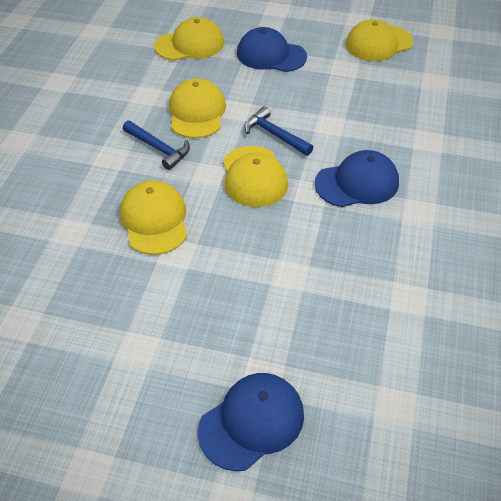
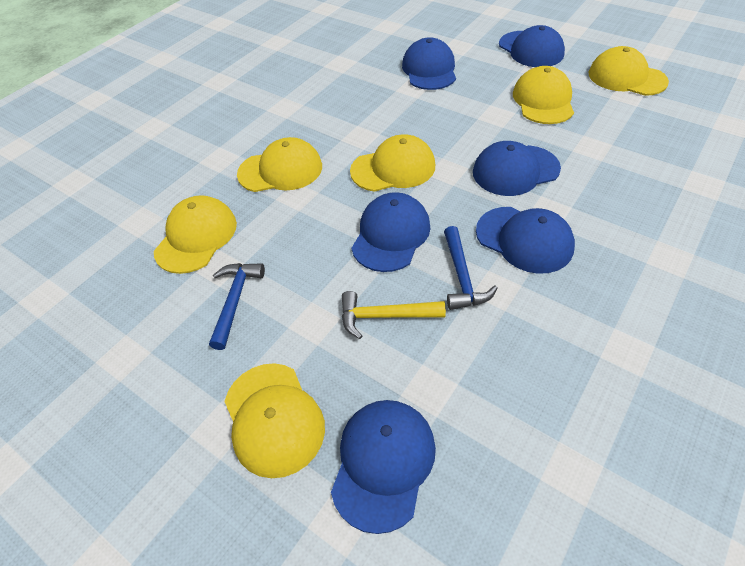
blue cap: [198,373,304,471] [237,27,307,72] [315,150,399,207] = 3 -> [331,400,436,534] [351,192,431,272] [402,37,456,90] [473,141,561,196] [476,207,575,274] [499,25,565,67] = 6
yellow cap: [120,180,187,255] [154,17,224,61] [169,78,226,138] [223,146,288,207] [346,19,414,61] = 5 -> [154,195,237,274] [224,363,325,478] [237,137,322,192] [350,134,435,192] [513,66,574,124] [589,46,669,96] = 6
yellow hammer: none = 0 -> [342,291,446,339] = 1

